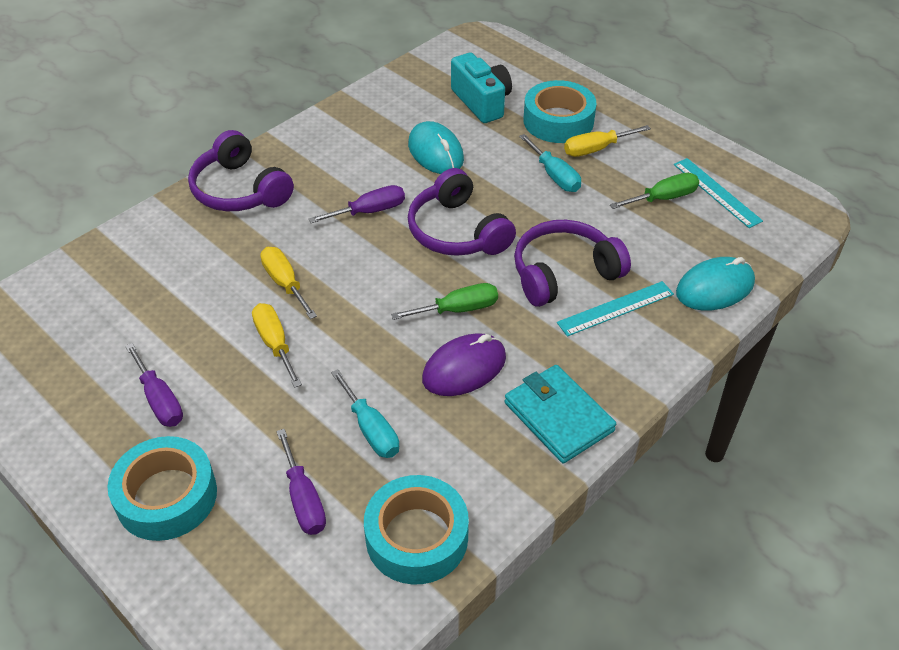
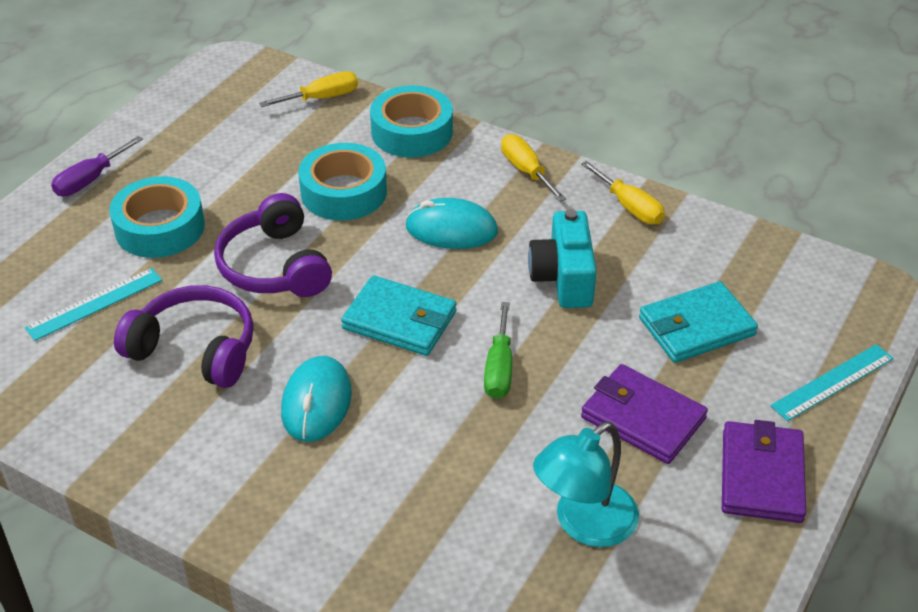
green screwdriver: [391,283,498,320] [610,173,699,209] = 2 -> [484,302,512,399] = 1
purple headphones: [188,130,294,211] [408,168,516,256] [514,220,631,307] = 3 -> [114,285,254,388] [214,193,332,297] = 2
purple mouse: [422,333,506,396] = 1 -> none = 0
purple screwdriver: [125,343,183,427] [276,429,326,535] [309,185,405,223] = 3 -> [51,136,143,196] = 1
purple wallet: none = 0 -> [581,364,708,464] [722,420,806,523] = 2
turquoise lamp: none = 0 -> [533,422,639,547] = 1
turquoise screwdriver: [331,369,399,458] [519,134,581,192] = 2 -> none = 0
turquoise wallet: [505,365,616,463] = 1 -> [341,275,457,356] [639,281,758,363] = 2

